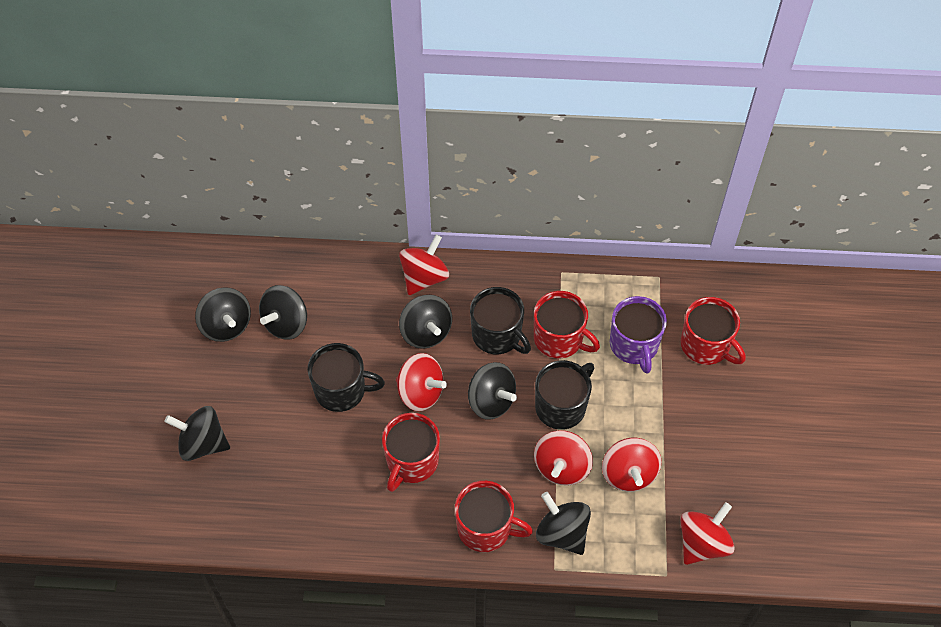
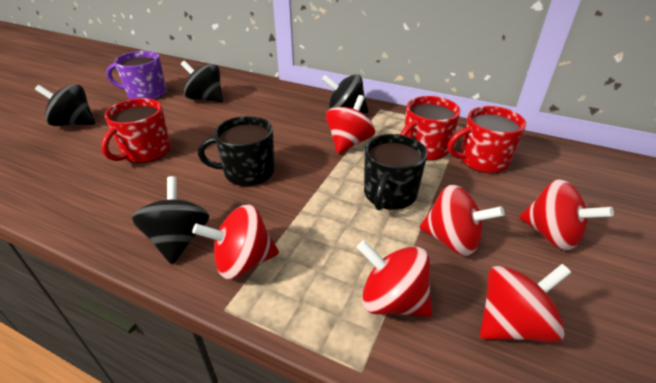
black mug: [307,343,385,412] [470,287,531,354] [535,360,594,430] = 3 -> [198,116,275,186] [364,134,427,210] = 2
black spinning top: [164,406,230,461] [195,287,251,342] [259,285,307,340] [399,295,452,349] [468,362,517,420] [536,492,591,555] = 6 -> [35,84,95,126] [132,176,210,264] [181,61,223,103] [322,74,368,113] = 4
red mug: [382,413,440,492] [455,481,533,552] [534,291,600,358] [681,297,746,365] = 4 -> [101,98,171,163] [400,96,461,160] [448,106,526,174] = 3
red spinning top: [396,353,447,411] [399,234,449,295] [534,430,593,486] [602,438,662,492] [680,502,735,565] = 5 -> [192,204,279,279] [326,95,375,154] [357,240,432,317] [420,185,505,256] [480,264,571,343] [519,179,614,251] = 6

